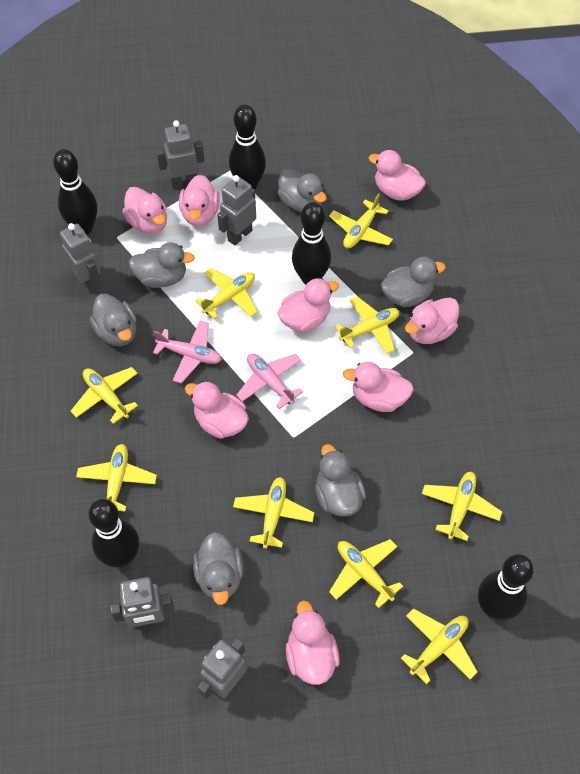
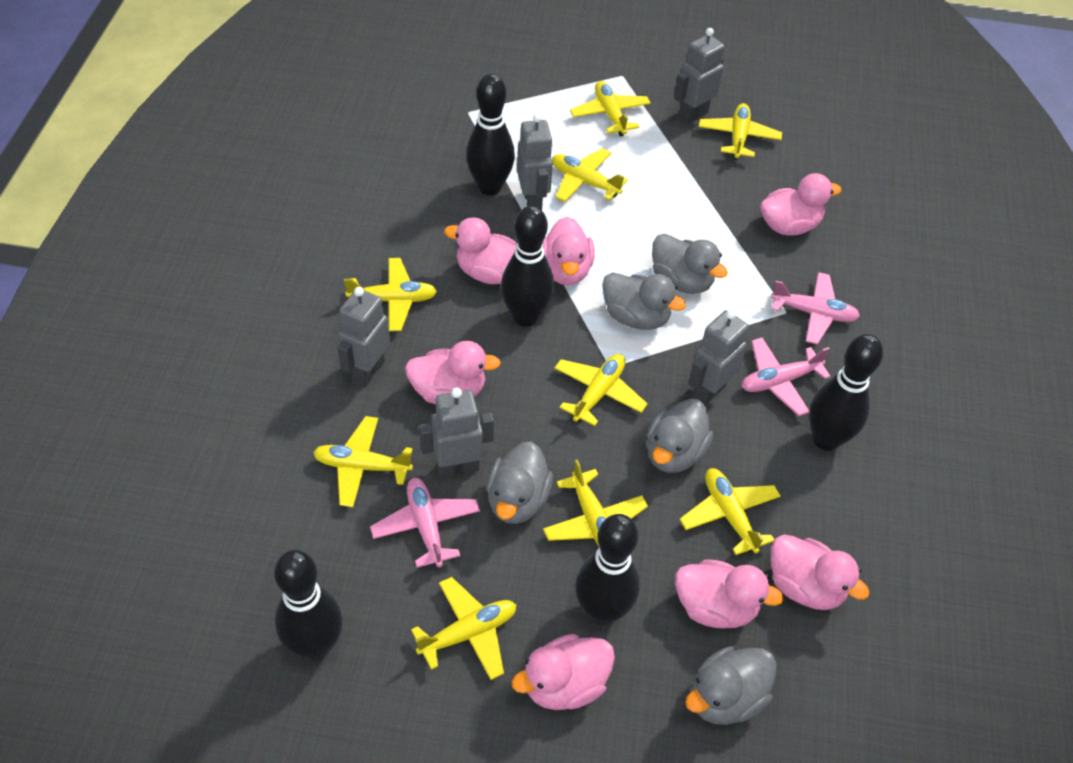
grey duck: [90,294,137,346] [129,242,195,288] [193,532,243,605] [278,167,327,212] [315,444,366,517] [381,256,446,307] = 6 -> [486,442,553,524] [602,272,686,330] [647,399,713,473] [652,234,728,294] [685,646,777,725] = 5
pink duck: [122,187,167,234] [179,174,220,226] [185,381,249,439] [277,278,339,332] [286,600,340,685] [343,362,414,412] [368,150,426,201] [405,297,459,344] = 8 -> [405,341,501,404] [444,217,517,284] [512,634,615,710] [543,217,595,285] [675,559,784,628] [760,173,841,236] [771,535,870,610] = 7
pink plane: [153,321,222,383] [237,353,303,409] = 2 -> [370,478,480,568] [742,338,831,416] [770,272,860,345] = 3

